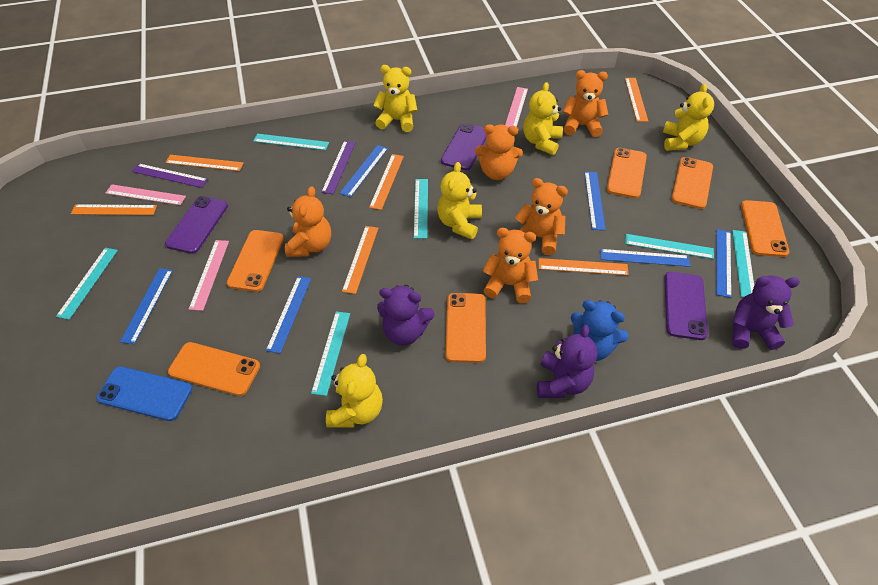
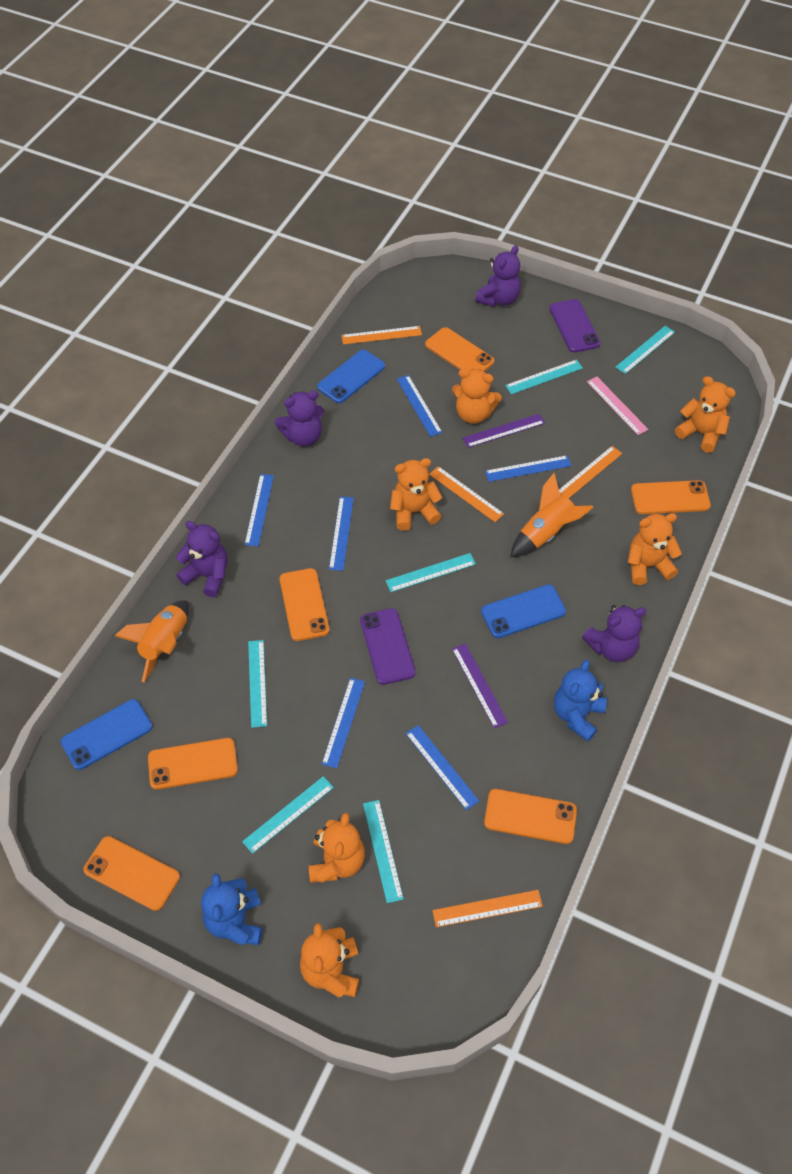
blue phone: [96,366,192,421] = 1 -> [61,699,152,770] [317,350,385,403] [481,584,566,638] = 3
blue teddy bear: [570,300,629,361] = 1 -> [201,873,262,945] [554,660,607,742] = 2
orange rocket: none = 0 -> [115,600,189,682] [510,473,594,557] = 2
orange ruler: [71,204,157,215] [165,155,244,171] [342,226,378,294] [369,154,404,210] [539,258,629,275] [625,78,648,122] = 6 -> [341,326,422,344] [429,466,504,522] [432,890,543,927] [559,446,622,498] = 4
orange teddy bear: [285,186,331,257] [475,124,523,180] [483,228,538,303] [515,178,568,255] [563,70,608,137] = 5 -> [300,923,359,997] [309,813,365,883] [390,458,443,531] [452,369,502,424] [628,513,682,585] [675,376,736,453] = 6
pink ruler: [105,184,186,205] [189,240,229,311] [505,87,528,127] = 3 -> [587,377,648,435] = 1
purple phone: [165,196,228,254] [441,123,487,170] [664,272,708,340] = 3 -> [360,608,416,685] [549,299,601,352] = 2
purple teddy bear: [377,285,435,345] [537,325,597,398] [732,276,800,350] = 3 -> [176,521,228,597] [275,391,324,446] [475,245,521,307] [582,605,646,662] = 4
yellow teddy bear: [326,354,383,428] [373,65,418,132] [437,162,482,239] [523,82,563,155] [663,83,714,151] = 5 -> none = 0

